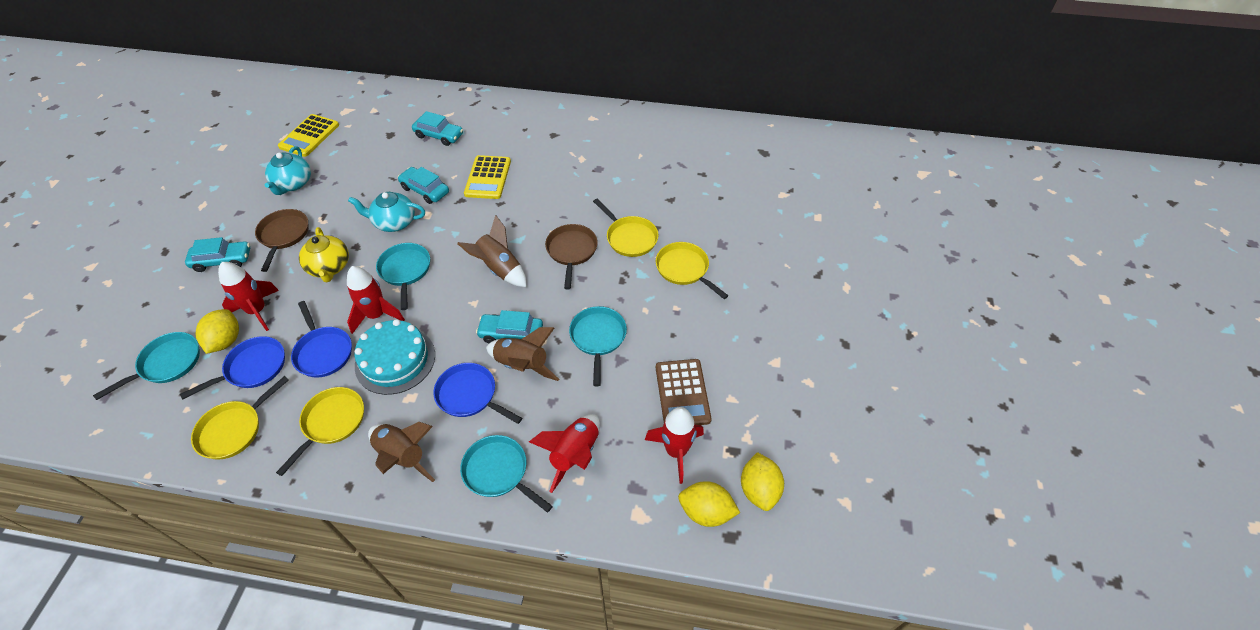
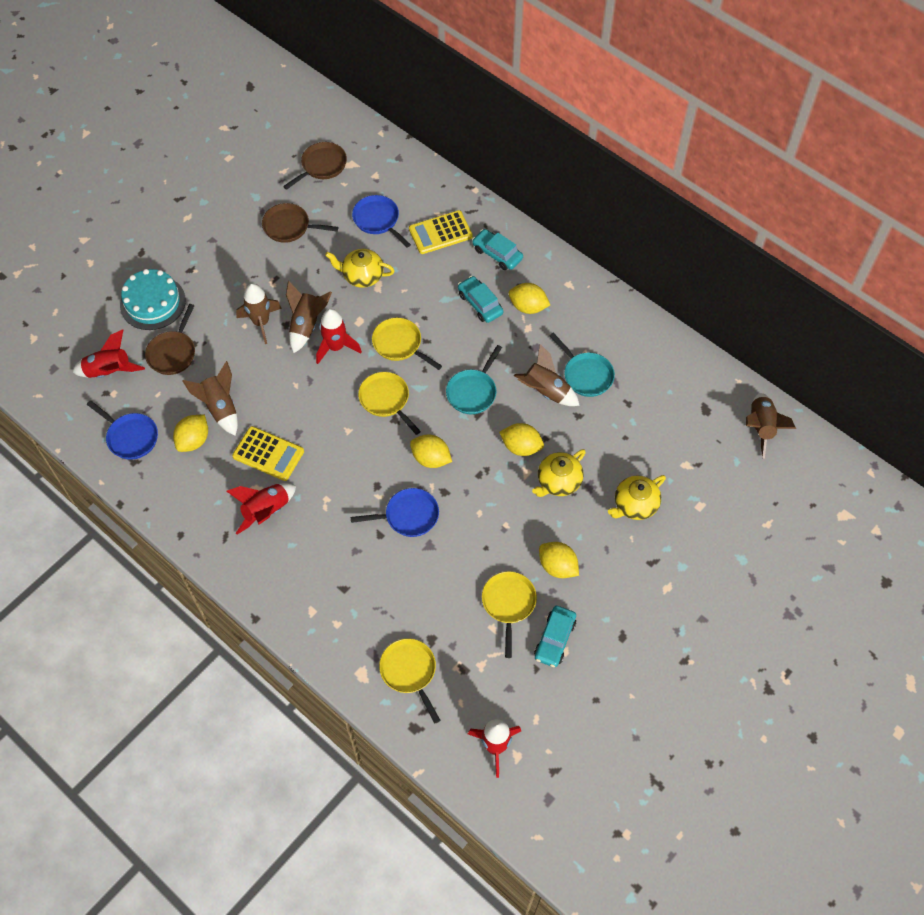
brown calculator: [656,359,712,425] = 1 -> none = 0
brown pan: [255,209,309,272] [545,224,598,290] = 2 -> [145,304,195,375] [262,203,338,243] [283,142,347,190] = 3
brown rocket: [368,422,435,482] [457,215,527,287] [486,327,559,381] = 3 -> [183,361,238,436] [236,283,282,344] [286,281,332,353] [514,344,580,406] [746,393,796,458] = 5
turquoise car: [185,237,250,272] [398,167,449,204] [412,111,463,146] [476,310,543,343] = 4 -> [458,276,503,323] [472,229,523,270] [534,606,576,667] = 3
turquoise pan: [93,332,200,400] [376,243,430,310] [460,435,553,512] [569,306,627,386] = 4 -> [446,345,502,414] [549,333,615,397] = 2
turquoise teapot: [265,146,311,195] [348,192,425,232] = 2 -> none = 0
yellow lemon: [196,309,239,354] [678,481,740,527] [741,452,784,511] = 3 -> [173,414,208,452] [410,435,452,468] [499,423,544,456] [508,283,550,314] [539,542,579,578] = 5
yellow teapot: [299,227,349,282] = 1 -> [325,249,395,288] [532,449,586,497] [608,475,666,520] = 3

